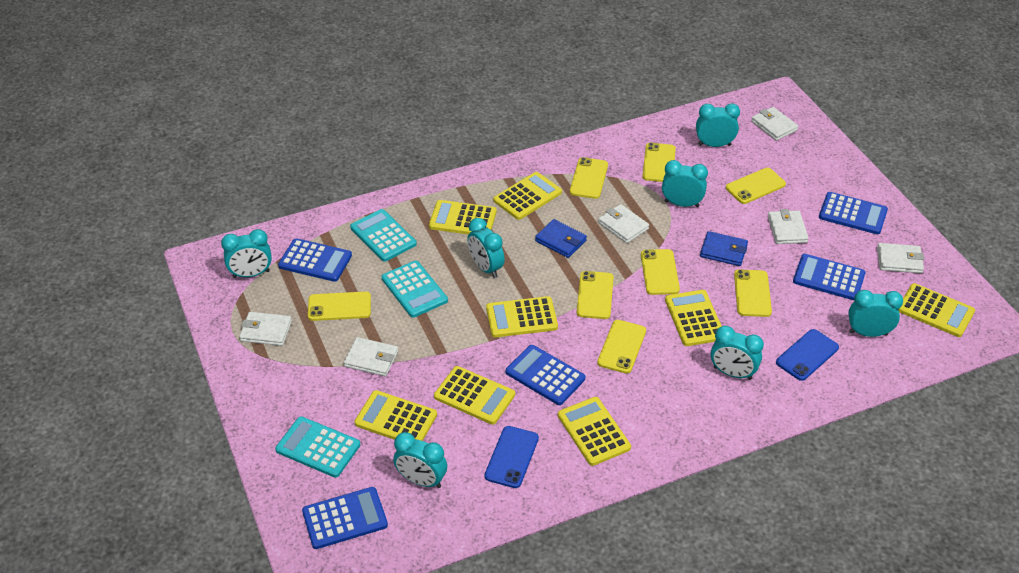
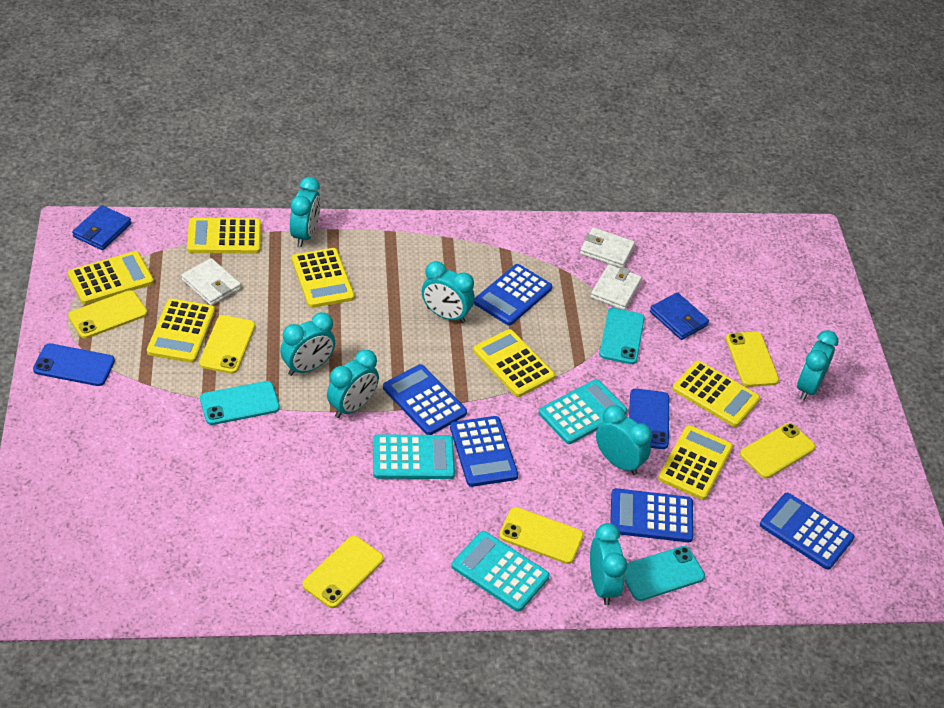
turquoise phone: none = 0 -> [200,381,280,425] [599,308,645,364] [625,546,705,601] = 3
white wallet: [239,312,292,346] [344,337,398,376] [598,204,649,243] [751,107,798,141] [768,209,809,244] [877,243,924,273] = 6 -> [181,258,241,305] [580,227,635,268] [591,264,642,310] = 3
yellow calculator: [354,390,437,441] [429,200,497,234] [434,366,515,425] [486,296,558,337] [493,172,562,220] [558,397,631,466] [665,290,721,346] [899,283,975,337] = 8 -> [68,251,154,304] [147,298,215,363] [187,218,261,253] [292,248,355,308] [473,329,555,397] [658,425,733,500] [672,360,760,427] = 7
yellow phone: [308,292,371,321] [570,157,608,199] [577,271,613,319] [597,320,646,374] [641,249,680,295] [642,143,676,182] [726,168,786,204] [734,269,772,317] = 8 -> [68,290,147,339] [199,315,255,374] [303,536,384,608] [499,507,584,564] [726,332,779,387] [740,423,816,478] = 6

